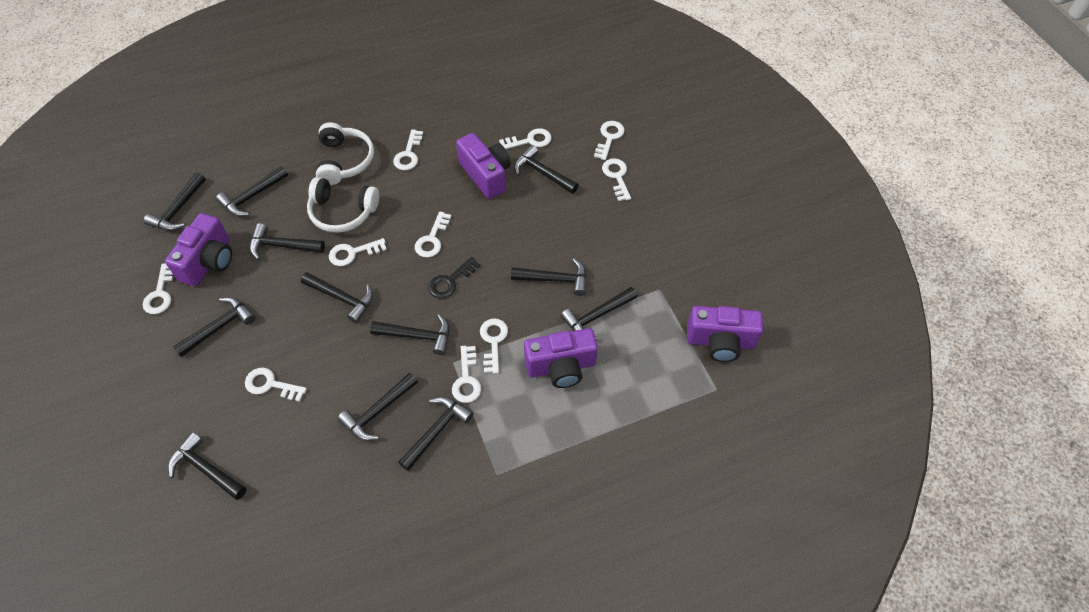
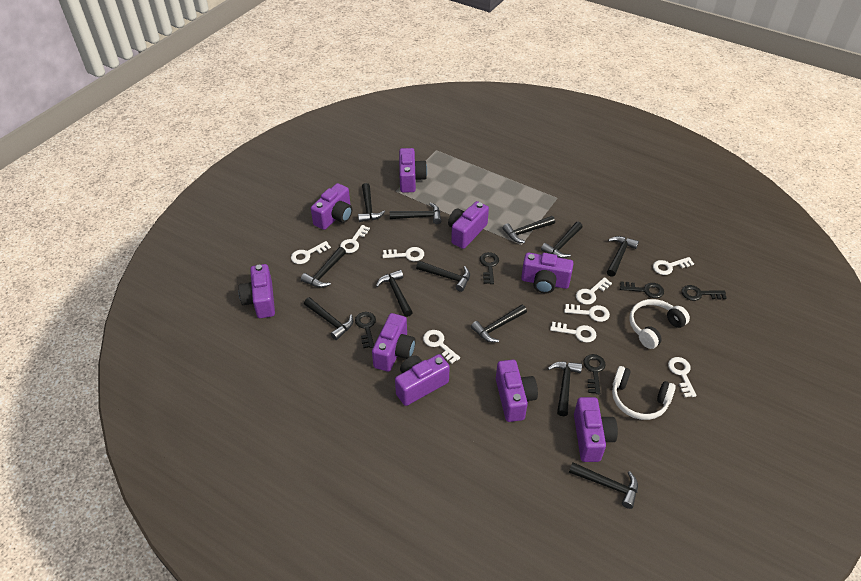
black key: [428,257,480,299] = 1 -> [355,312,376,348] [480,252,499,284] [583,354,606,394] [620,282,664,298] [681,285,727,301] = 5
purple camera: [165,213,232,287] [456,133,511,199] [524,328,598,388] [687,306,763,362] = 4 -> [238,264,275,318] [311,183,352,230] [372,313,416,372] [395,354,450,406] [399,148,427,193] [448,201,489,249] [496,360,538,422] [521,252,574,293] [574,397,618,462] = 9
white key: [143,264,173,314] [245,368,307,402] [329,238,387,266] [393,129,423,170] [415,211,451,257] [452,346,481,403] [480,318,508,374] [499,128,552,149] [594,121,625,160] [602,158,631,201] = 10 -> [291,241,331,264] [340,225,370,253] [382,247,424,261] [423,330,460,364] [550,322,596,343] [564,304,610,322] [576,277,612,305] [653,257,694,275] [668,357,696,397] = 9

